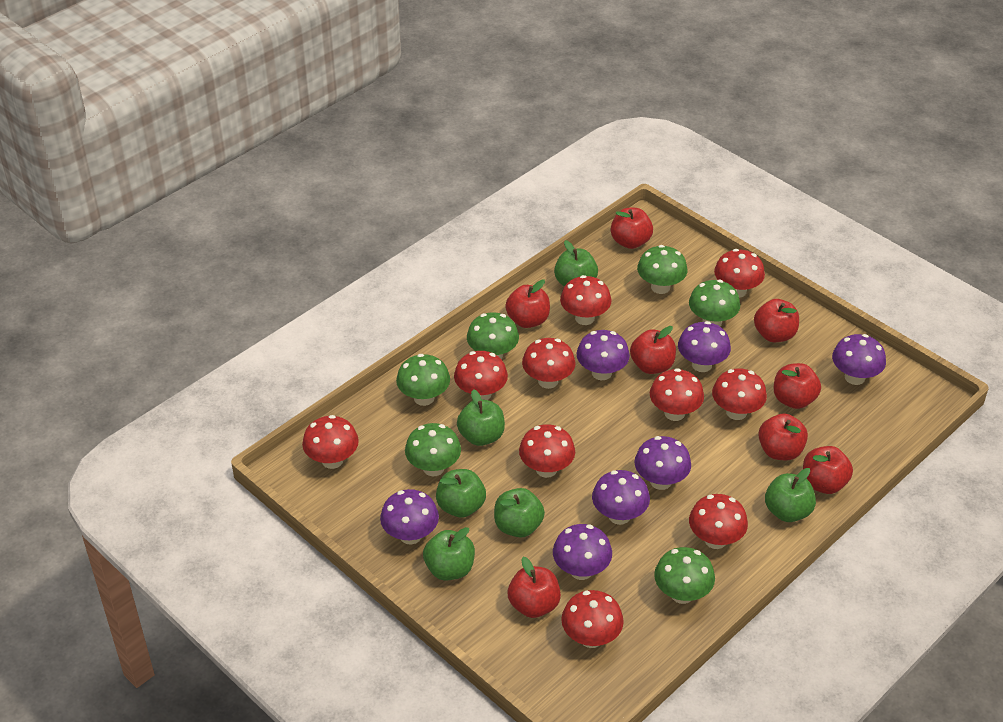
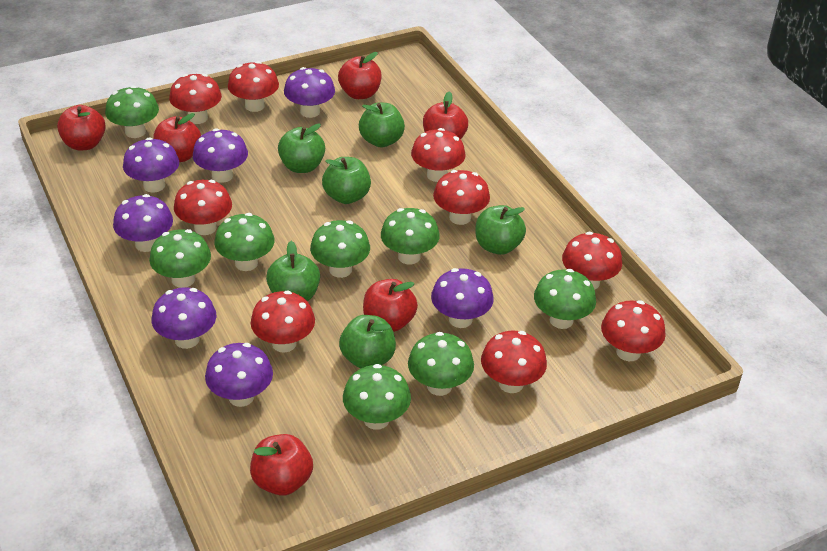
green mushroom: [396,354,450,406] [405,423,461,476] [467,312,519,359] [637,245,688,294] [654,547,715,604] [689,280,740,326] = 6 -> [105,86,159,138] [149,229,211,288] [214,213,275,271] [310,220,370,278] [343,364,411,430] [381,208,440,264] [408,332,474,396] [534,269,596,329] = 8
red apple: [505,280,550,328] [508,557,561,618] [611,208,653,249] [630,326,676,374] [754,299,799,342] [758,413,808,460] [774,363,821,409] [803,446,853,494] = 8 -> [57,105,106,150] [154,113,201,162] [250,434,313,495] [338,52,382,99] [363,279,418,332] [423,91,468,139] = 6
red mushroom: [302,415,359,469] [454,351,508,400] [519,424,575,478] [522,338,576,389] [560,275,611,325] [561,590,624,648] [650,368,704,421] [689,494,748,549] [712,368,767,420] [714,249,765,298] = 10 -> [169,74,222,124] [174,180,232,235] [228,61,279,112] [251,291,315,353] [411,128,466,182] [433,170,490,225] [481,330,547,393] [562,232,622,290] [601,300,666,361] = 9

